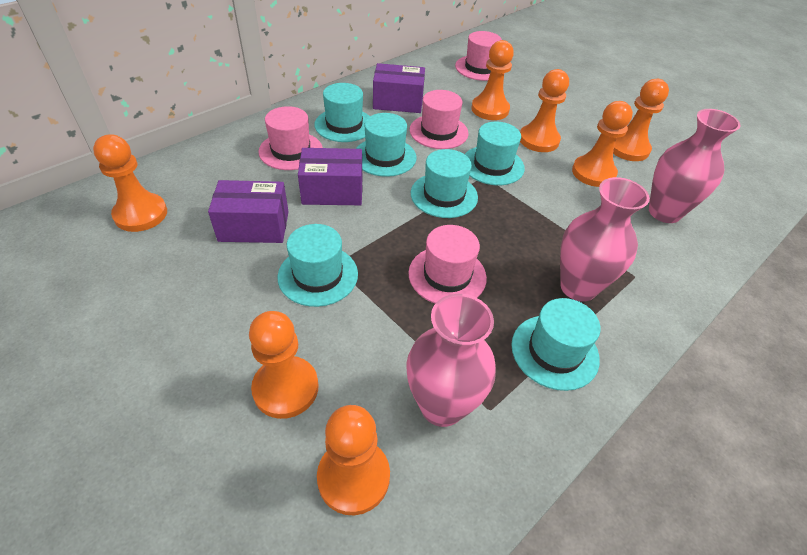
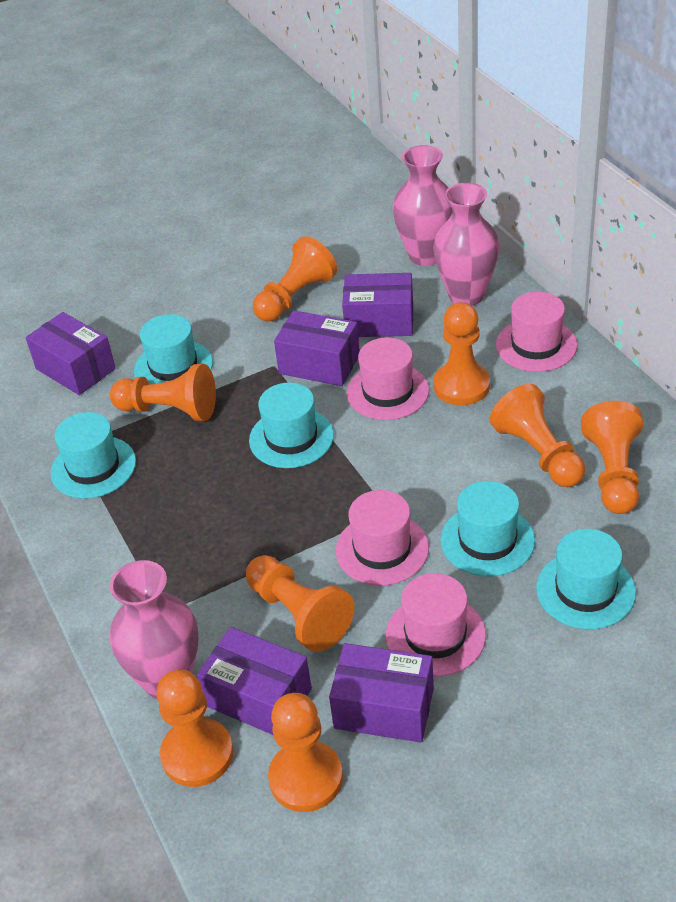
orange pawn: [93,134,167,232] [249,311,318,419] [317,405,390,515] [471,40,514,120] [520,69,569,152] [572,101,633,187] [613,79,669,161] = 7 -> [110,364,216,421] [156,669,233,787] [246,555,354,652] [253,236,337,321] [268,693,343,812] [434,302,490,405] [489,384,585,487] [581,401,644,514] = 8
purple box: [208,180,289,243] [298,148,362,205] [373,63,425,113] = 3 -> [26,312,116,395] [197,627,312,735] [274,310,360,386] [329,643,434,743] [342,273,413,337] = 5
turquoise hat: [277,224,358,307] [314,83,370,142] [356,113,416,177] [411,149,478,218] [465,122,525,185] [511,298,601,391] = 6 -> [51,412,136,499] [134,314,213,384] [249,383,334,468] [441,481,535,577] [536,529,636,629] = 5

